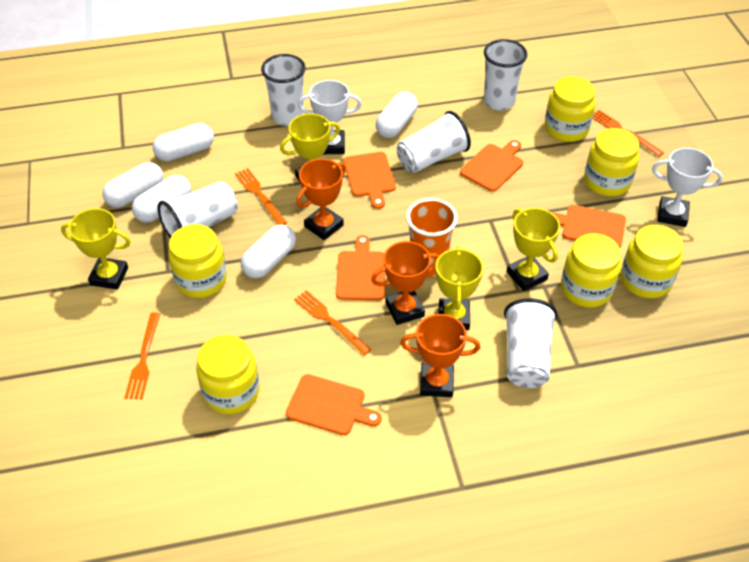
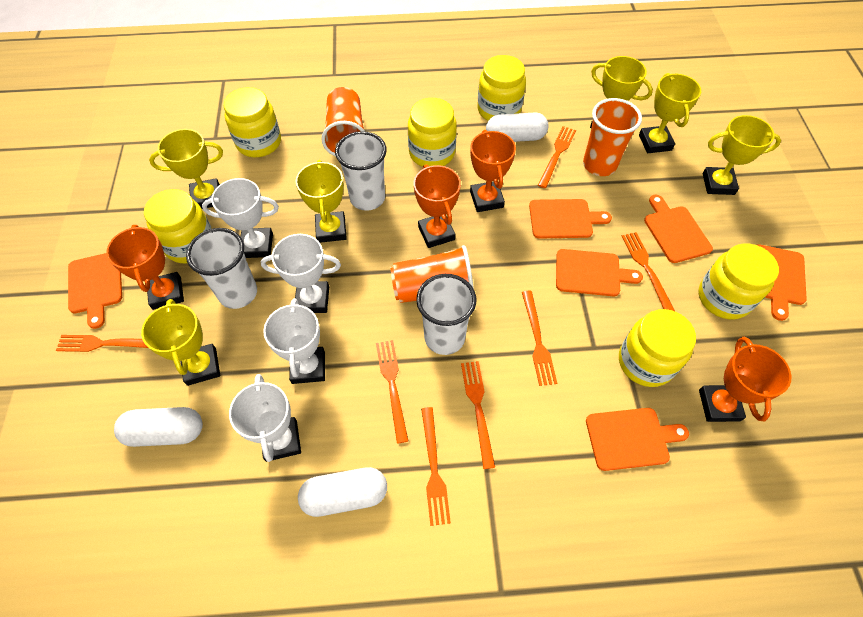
orange cup: [406,198,458,277] = 1 -> [321,87,364,157] [391,245,474,303] [583,98,642,176] = 3
orange cutting board: [286,374,382,435] [336,235,385,300] [344,152,396,209] [460,140,523,192] [551,205,626,248] = 5 -> [68,253,122,329] [529,199,612,239] [556,249,643,296] [586,408,689,471] [644,195,713,263] [757,244,807,321] = 6
orange fork: [124,312,160,399] [235,168,287,225] [294,290,371,355] [593,110,664,157] = 4 -> [56,335,148,352] [376,340,408,444] [421,407,451,526] [461,361,495,469] [522,291,557,386] [538,126,576,188] [622,232,675,311] = 7
orange trophy: [296,159,346,240] [371,241,439,325] [400,314,480,397] = 3 -> [106,225,184,310] [414,164,461,248] [470,130,516,212] [699,337,791,422] = 4
white capsule: [102,162,163,208] [132,175,191,223] [152,123,214,162] [241,224,296,279] [376,91,418,138] = 5 -> [114,407,203,447] [298,467,387,517] [486,113,548,142] = 3
white cup: [157,181,238,239] [261,54,306,126] [396,111,471,173] [484,39,527,111] [504,298,557,388] = 5 -> [186,228,257,309] [335,131,387,211] [416,274,476,355] = 3
white trophy: [298,80,362,154] [652,148,723,227] = 2 -> [202,178,279,258] [229,374,301,462] [261,234,341,313] [263,298,325,384] = 4
yellow trophy: [61,208,131,290] [280,113,340,182] [435,246,483,330] [507,208,560,291] = 4 -> [141,299,220,386] [149,129,223,209] [296,160,347,243] [590,56,653,128] [639,73,701,153] [703,115,781,195] = 6

